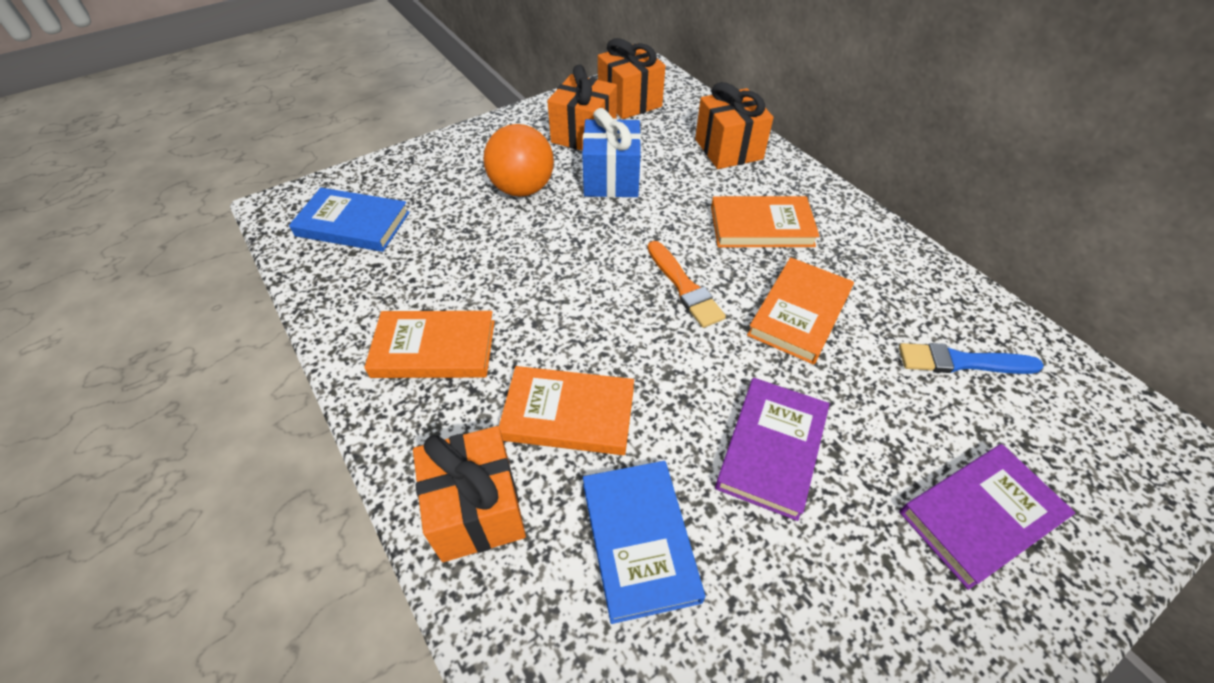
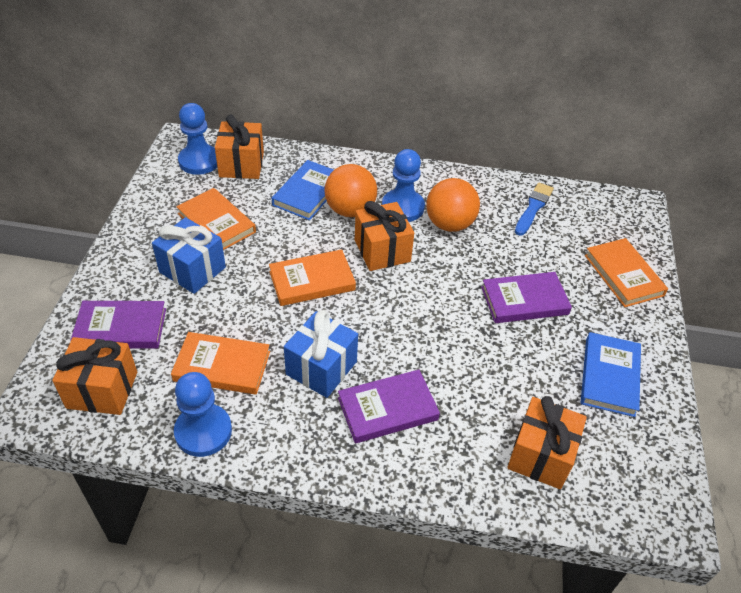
blue gift: [582,108,641,197] = 1 -> [152,217,226,294] [284,310,358,398] = 2
blue pawn: none = 0 -> [174,372,232,457] [178,103,217,175] [382,149,425,222] = 3
orange ball: [483,124,554,197] = 1 -> [324,164,377,217] [426,178,480,232] = 2
orange brush: [647,241,726,328] = 1 -> none = 0
purple book: [715,378,830,521] [899,444,1075,590] = 2 -> [70,301,166,349] [338,370,440,443] [481,272,572,323] = 3

